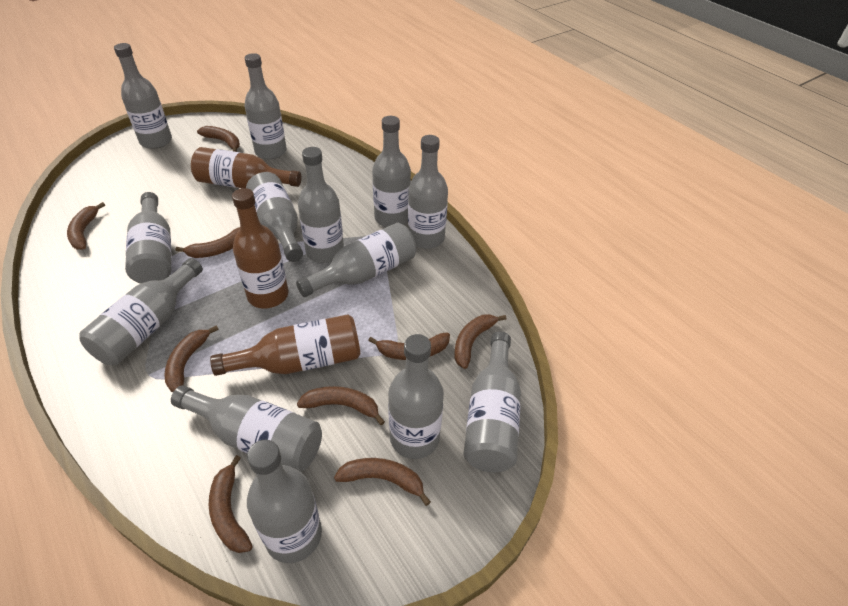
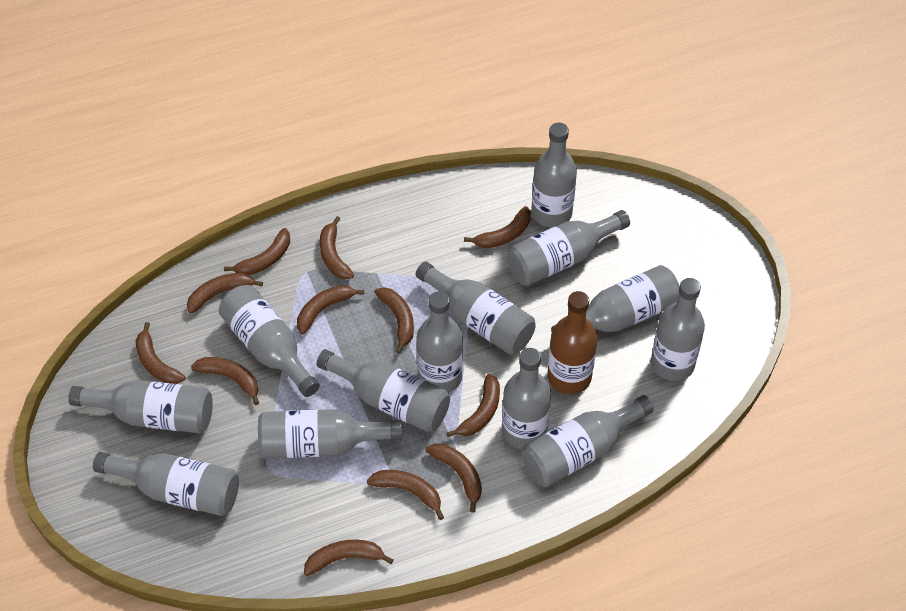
brown banana: [67,202,105,250] [164,326,219,392] [175,227,240,258] [197,126,240,152] [209,455,252,553] [297,386,385,425] [334,458,431,506] [368,333,450,360] [454,314,506,369] = 9 -> [136,322,186,384] [187,273,263,314] [191,357,259,405] [224,228,290,275] [297,285,364,335] [304,540,394,576] [320,216,354,279] [367,470,444,520] [374,287,414,354] [426,443,482,513] [447,374,500,437] [464,206,531,248] = 12
brown bottle: [191,147,302,188] [210,314,360,376] [232,188,289,309] = 3 -> [547,291,597,394] = 1

